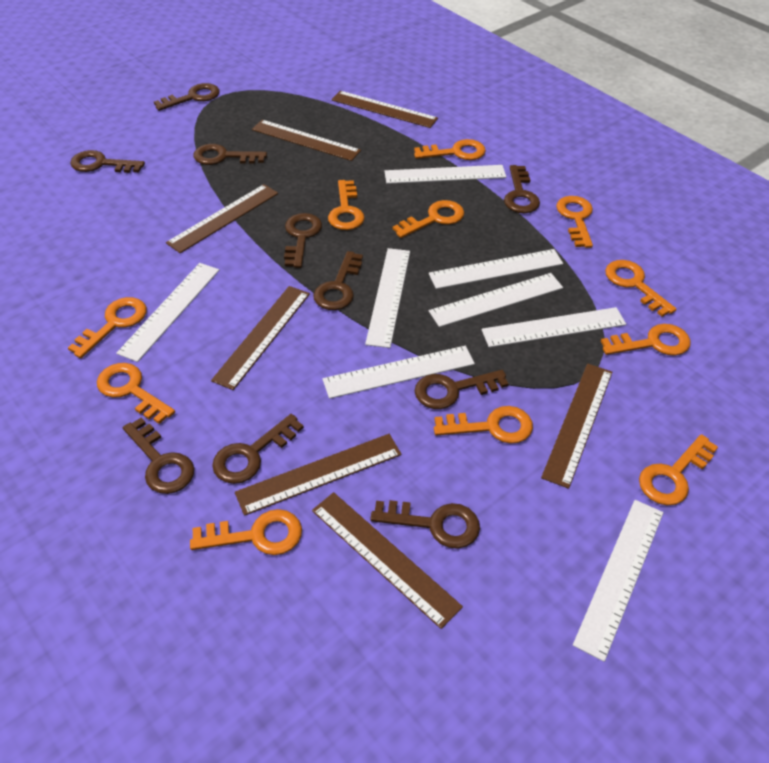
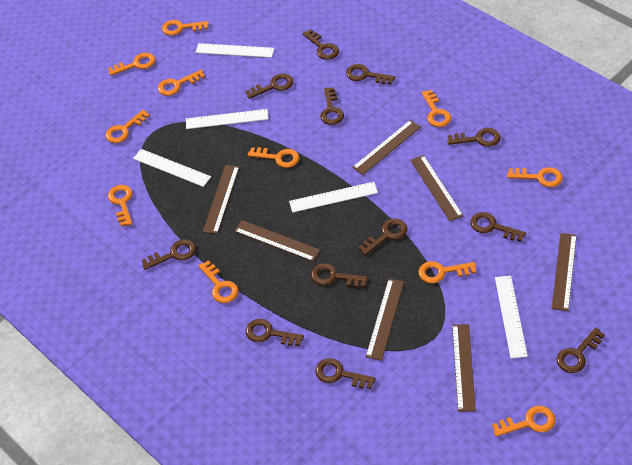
brown key: [70,150,145,173] [123,418,194,494] [154,83,220,111] [194,144,267,165] [212,414,304,484] [284,213,322,268] [313,251,363,310] [370,500,480,549] [415,370,508,409] [504,165,540,213] = 10 -> [142,239,196,270] [246,73,293,99] [246,319,304,346] [303,29,339,60] [311,263,368,287] [315,358,376,389] [320,87,344,125] [346,64,395,84] [358,219,408,255] [448,128,501,147] [470,212,526,242] [556,327,605,373] = 12
white ruler: [116,263,219,362] [322,346,475,399] [365,248,410,348] [384,165,506,184] [429,249,563,289] [429,273,563,327] [481,307,626,347] [573,500,663,662] = 8 -> [133,149,211,187] [186,109,268,129] [196,43,274,58] [289,182,378,213] [495,276,528,358] = 5

